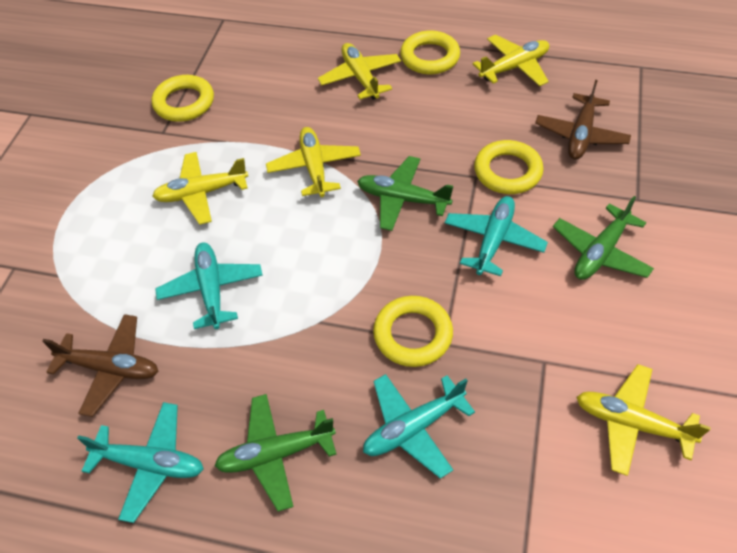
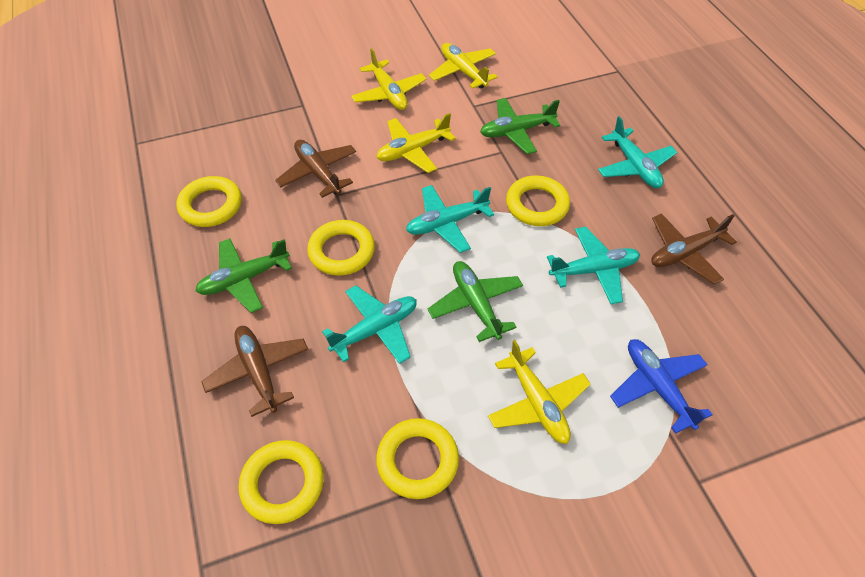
blue plane: none = 0 -> [610,339,713,434] = 1
brown plane: [42,314,158,417] [535,80,631,160] = 2 -> [201,326,308,417] [275,140,356,198] [651,213,737,285] = 3
yellow plane: [152,152,248,225] [266,127,361,197] [318,43,401,100] [473,35,549,86] [577,364,711,476] = 5 -> [351,48,426,110] [376,113,456,173] [429,43,498,89] [488,340,591,444] = 4
yellow ring: [152,75,214,122] [373,296,453,367] [400,30,460,75] [474,140,544,194] = 4 -> [177,176,242,227] [239,440,324,524] [307,220,375,276] [376,418,459,499] [506,175,570,226] = 5

